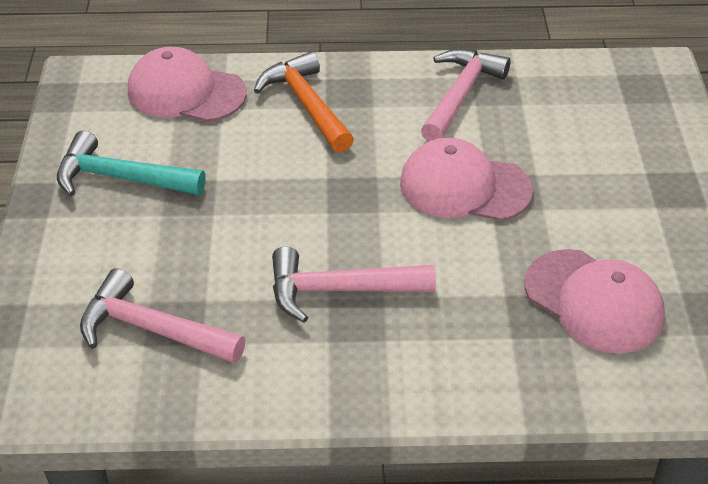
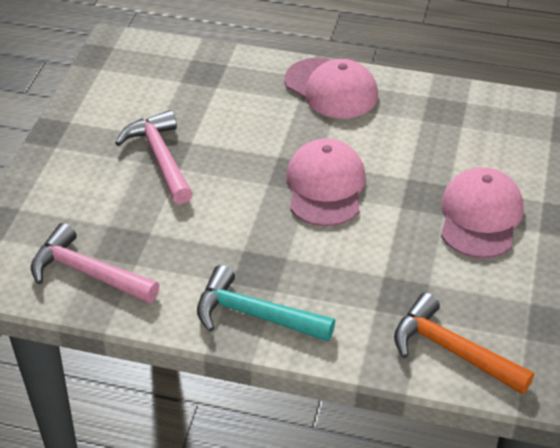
pink hammer: [80,268,246,364] [272,246,436,323] [421,49,511,141] = 3 -> [31,223,160,303] [115,110,193,204] = 2

